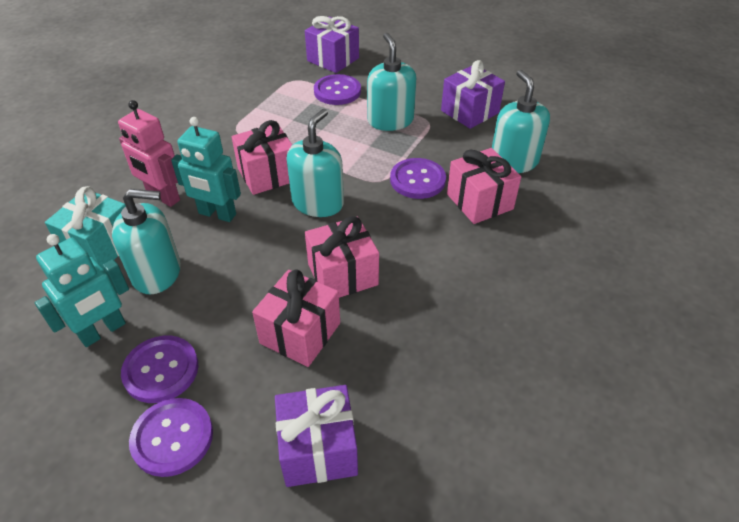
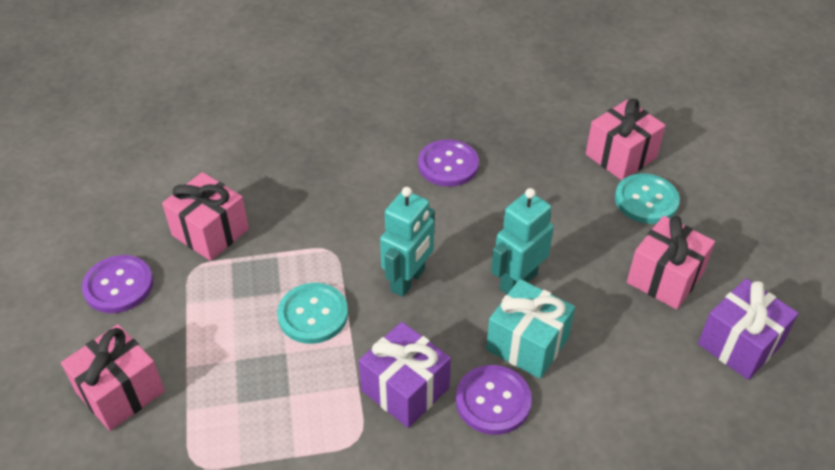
pink robot: [118,100,180,207] = 1 -> none = 0
purple button: [121,336,199,403] [129,398,213,477] [314,74,361,105] [390,158,446,199] = 4 -> [82,255,153,313] [418,139,479,187] [456,365,532,435] = 3
purple gift: [275,385,358,487] [305,16,359,73] [441,60,505,129] = 3 -> [359,322,451,428] [698,279,799,380] = 2
turquoise button: none = 0 -> [277,283,348,344] [615,174,680,224] = 2
turquoise soap dispenser: [112,189,181,294] [286,109,344,217] [367,33,416,131] [492,70,550,173] = 4 -> none = 0

